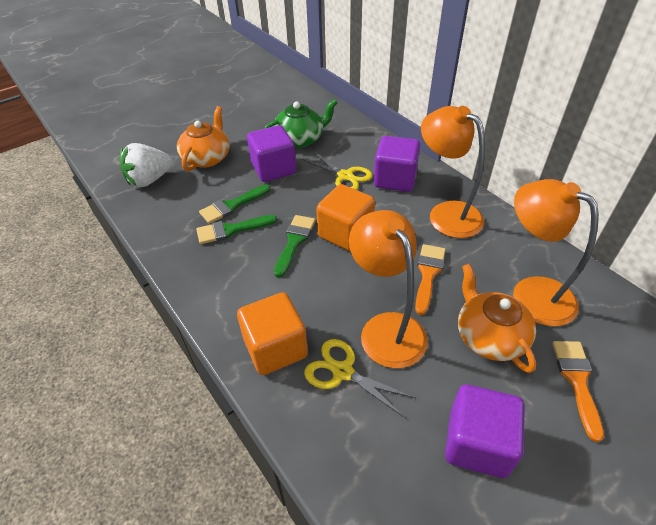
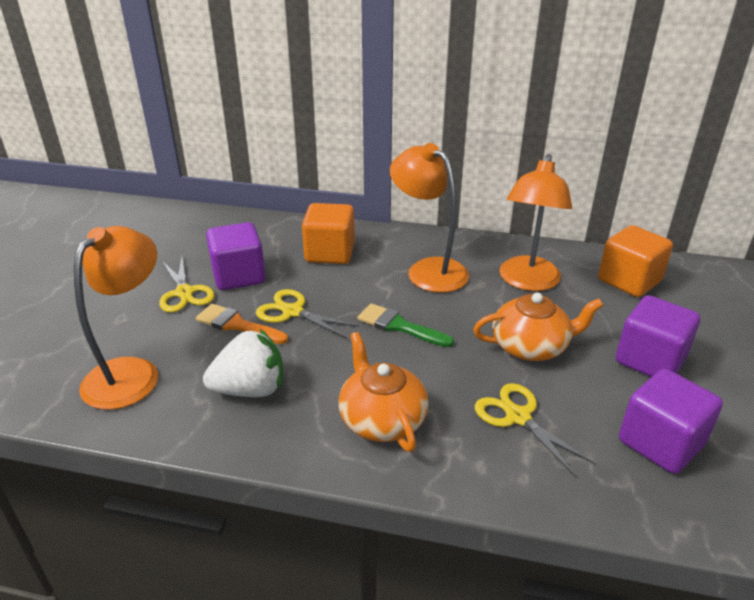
green brush: [196,215,277,244] [199,184,271,224] [274,215,315,278] = 3 -> [357,303,454,347] = 1
green teapot: [264,99,337,148] = 1 -> none = 0
orange brush: [415,244,446,315] [552,341,604,442] = 2 -> [196,304,288,344] = 1
yellow scissors: [302,151,373,190] [304,339,416,418] = 2 -> [159,257,215,313] [256,289,359,338] [475,383,596,477] = 3

